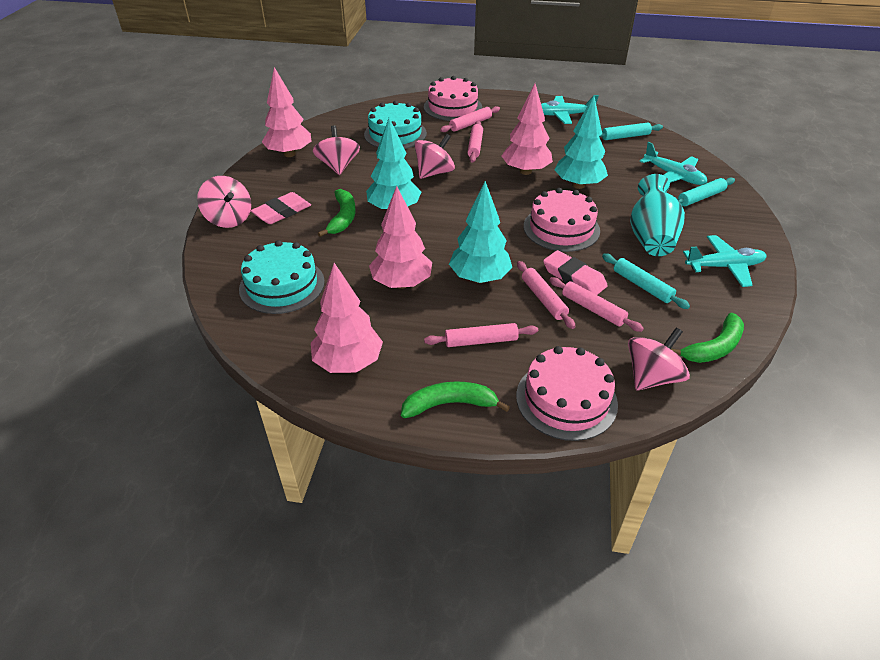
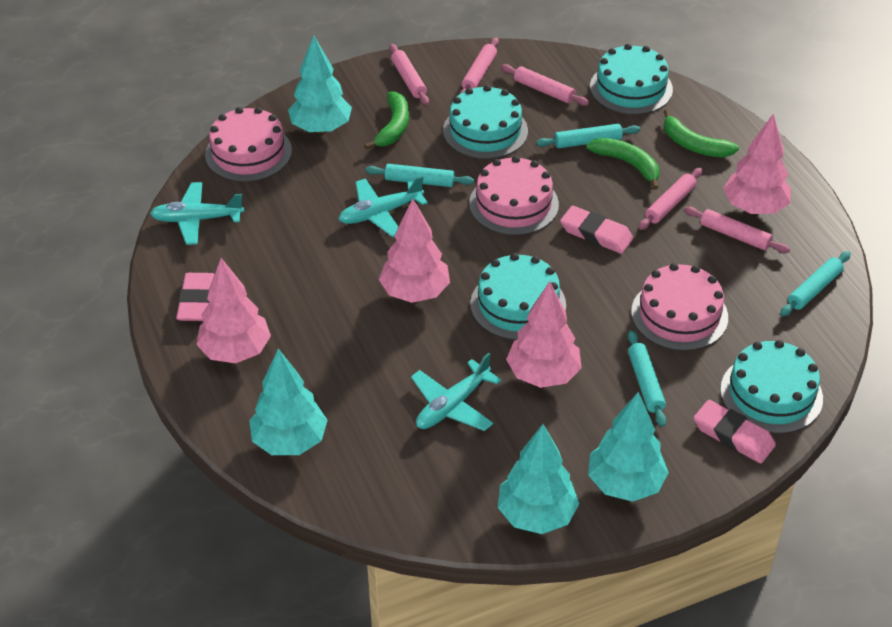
pink eraser: [251,192,311,224] [543,250,608,295] = 2 -> [176,273,215,321] [560,206,633,254] [694,400,776,464] = 3
pink spinning top: [197,176,251,228] [313,125,360,175] [415,134,455,179] [628,327,690,391] = 4 -> none = 0
turquoise cake: [239,240,325,314] [364,101,427,149] = 2 -> [443,85,528,159] [470,253,566,340] [590,44,673,115] [720,340,823,434] = 4
turquoise rolling pin: [599,123,663,140] [602,253,690,309] [678,178,735,206] = 3 -> [365,164,474,187] [536,124,640,148] [628,330,667,427] [780,251,851,316] = 4
turquoise tree: [366,118,421,209] [449,181,512,283] [554,96,608,189] = 3 -> [249,349,328,455] [288,35,352,134] [498,424,579,534] [588,392,669,502] = 4
turquoise vase: [630,174,685,256] = 1 -> none = 0

